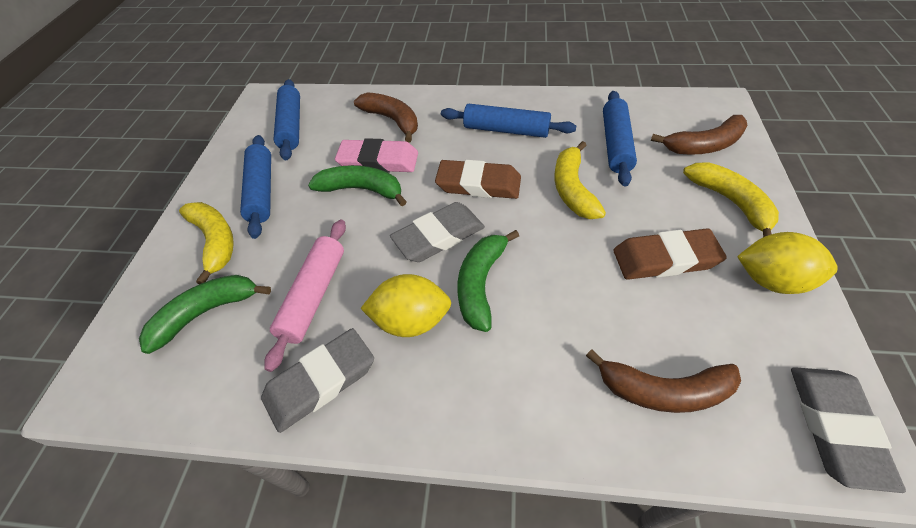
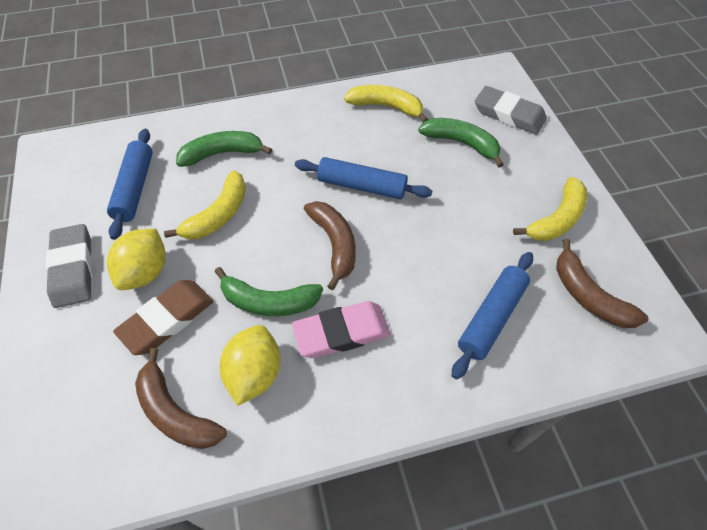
blue rolling pin: [240,135,271,239] [274,79,300,160] [441,104,576,138] [603,91,637,187] = 4 -> [107,129,153,240] [295,157,432,199] [452,252,533,379] = 3
brown eraser: [435,160,521,199] [613,228,727,280] = 2 -> [113,280,213,355] = 1
grey eraser: [261,328,374,433] [390,202,485,262] [791,367,906,493] = 3 -> [46,224,93,308] [475,86,547,135] = 2
pink rolling pin: [264,219,346,372] = 1 -> none = 0

